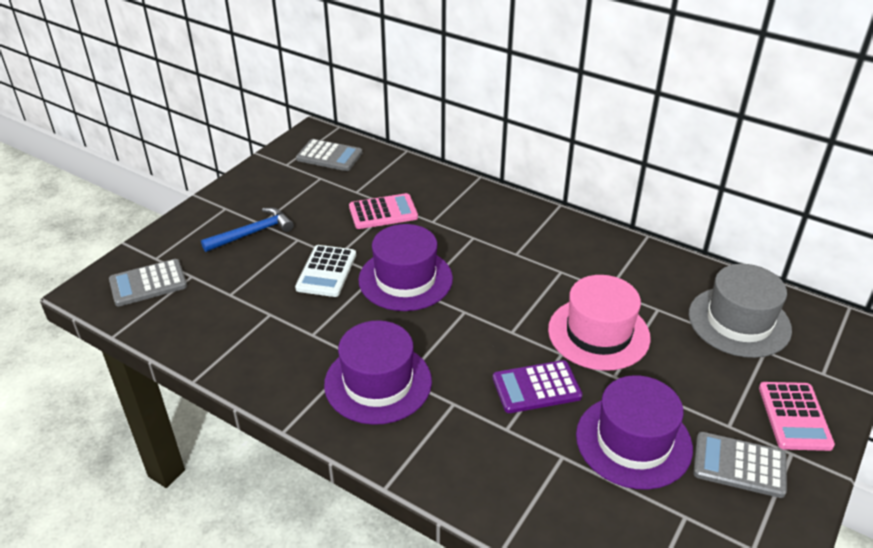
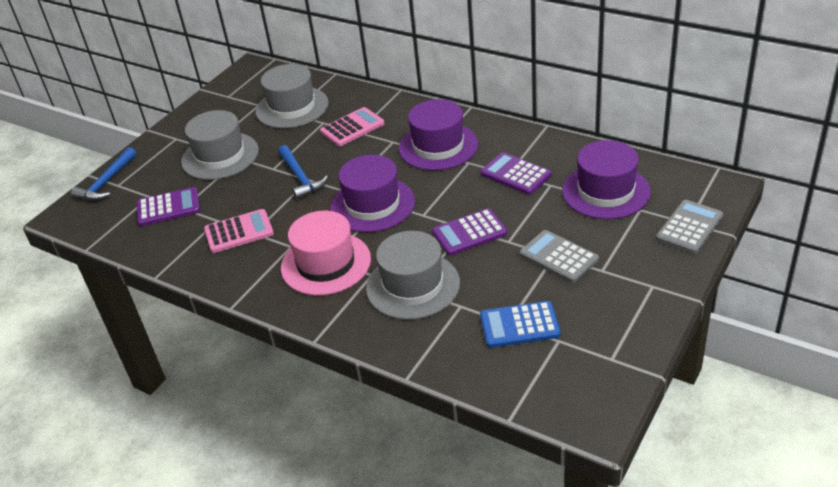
blue calculator: none = 0 -> [480,301,561,348] = 1
blue hammer: [201,208,294,252] = 1 -> [71,147,136,201] [278,145,328,199] = 2
grey calculator: [109,259,187,307] [296,139,362,171] [693,432,787,498] = 3 -> [520,230,599,283] [656,200,723,254] = 2
grey hat: [689,264,792,358] = 1 -> [181,110,259,180] [256,64,329,129] [366,231,460,320] = 3
purple calculator: [493,360,583,413] = 1 -> [137,187,200,226] [432,208,507,256] [481,152,551,195] = 3
white calculator: [295,245,356,297] = 1 -> none = 0

